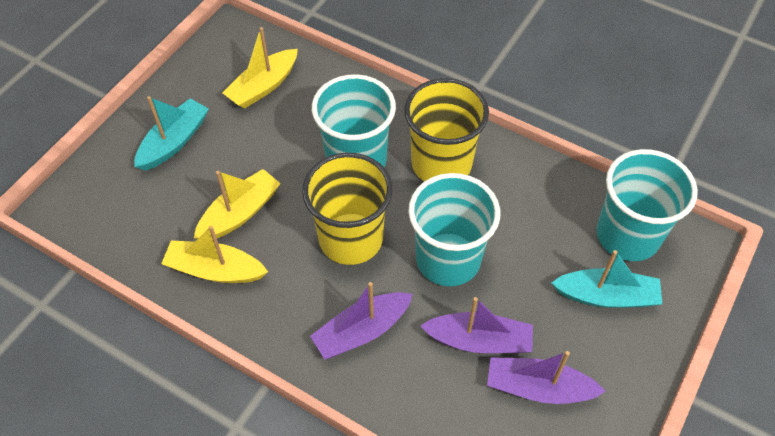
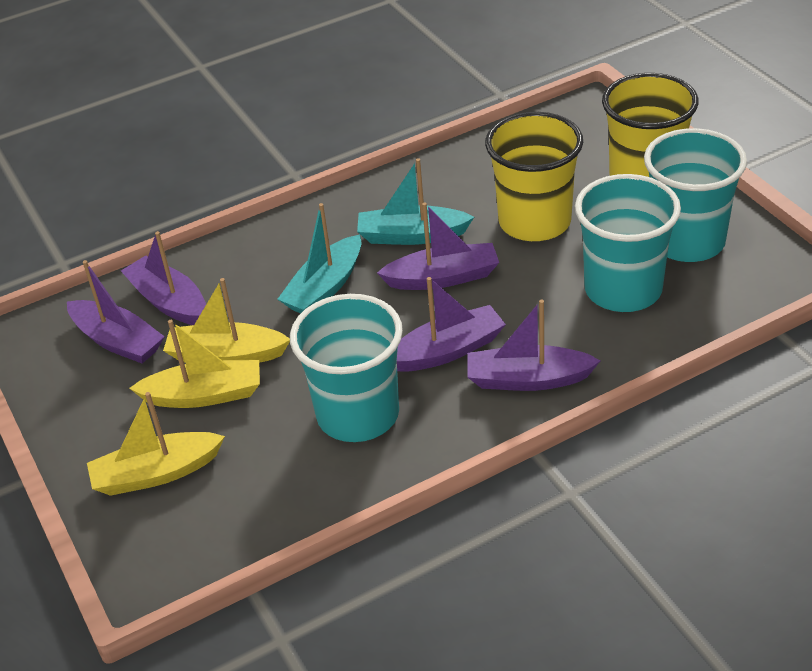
purple boat: [310,282,413,359] [420,297,533,353] [487,351,606,404] = 3 -> [67,260,165,363] [121,231,206,325] [377,202,499,290] [397,277,506,372] [467,299,601,391] = 5

